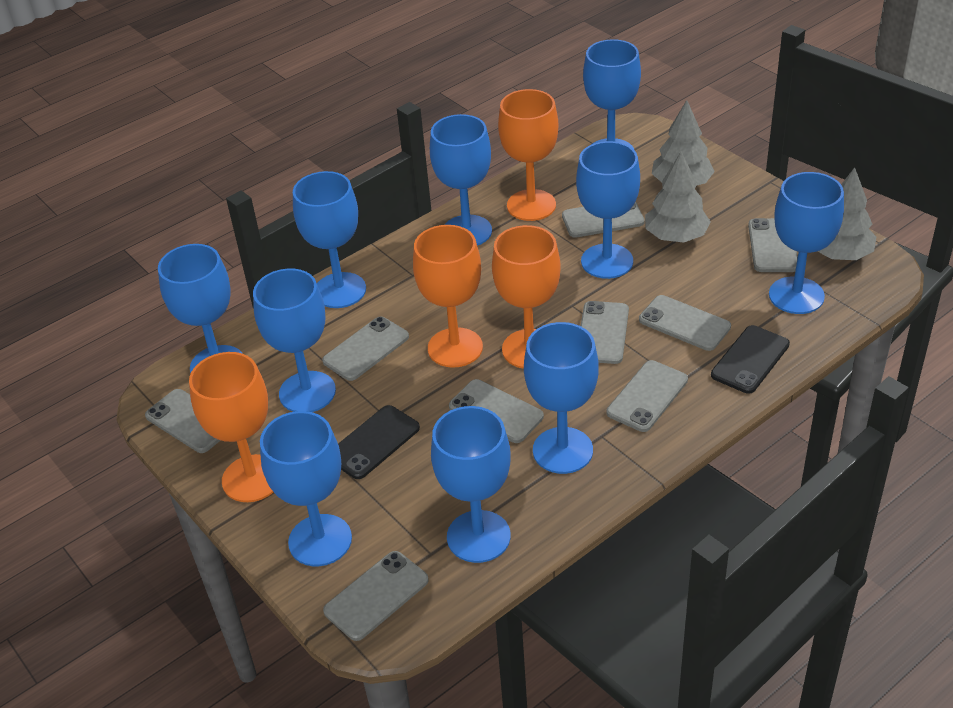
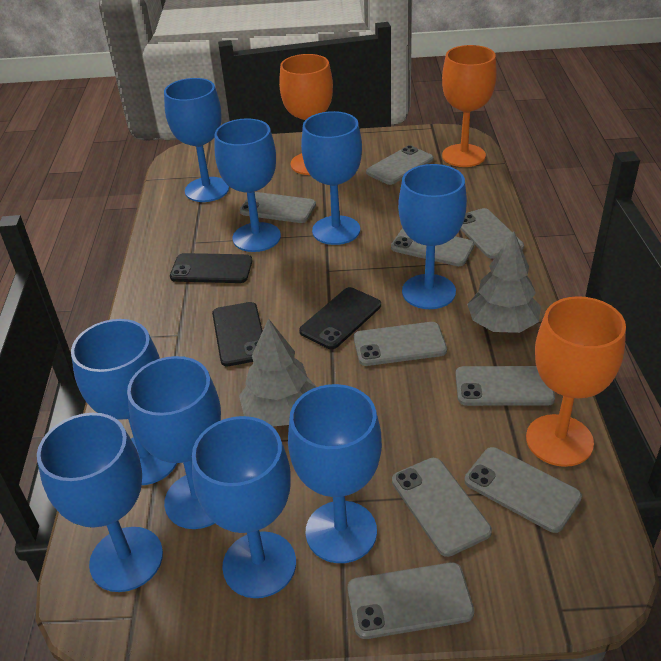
black phone: [338,405,420,479] [711,325,790,394] = 2 -> [170,253,252,283] [212,302,263,366] [299,287,381,349] = 3
blue goblet: [158,244,243,373] [253,269,336,412] [260,411,352,566] [293,171,366,308] [430,114,492,246] [431,406,511,563] [524,322,599,474] [576,141,640,279] [583,39,641,149] [769,172,844,314] = 10 -> [37,413,163,592] [71,319,177,485] [127,356,221,529] [164,78,229,202] [192,416,296,598] [215,118,281,252] [288,384,382,563] [301,111,362,245] [398,164,467,309] = 9
grey tree: [645,151,711,243] [652,100,715,185] [817,167,876,260] = 3 -> [239,318,317,427] [467,231,541,333] = 2
orange goblet: [189,352,274,502] [413,225,483,368] [492,225,561,369] [498,89,558,221] = 4 -> [279,54,333,175] [442,45,497,167] [526,296,626,467] = 3

